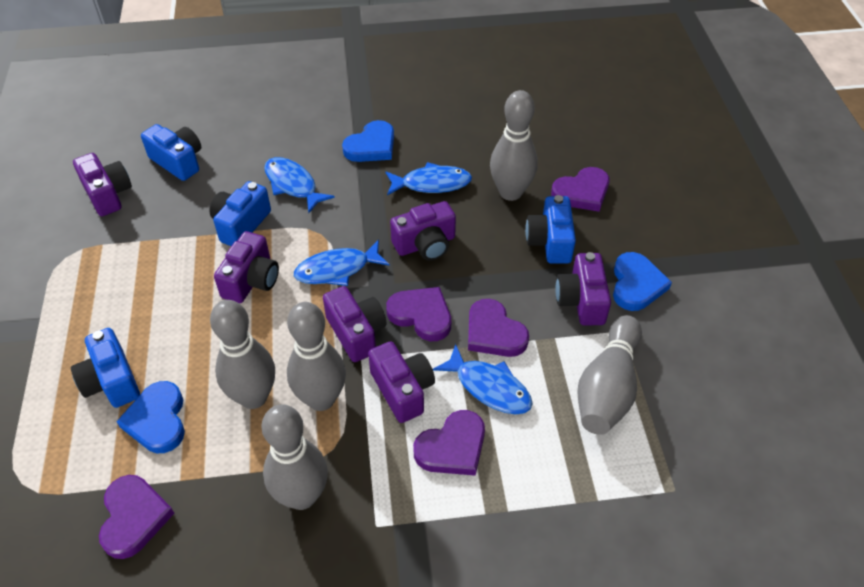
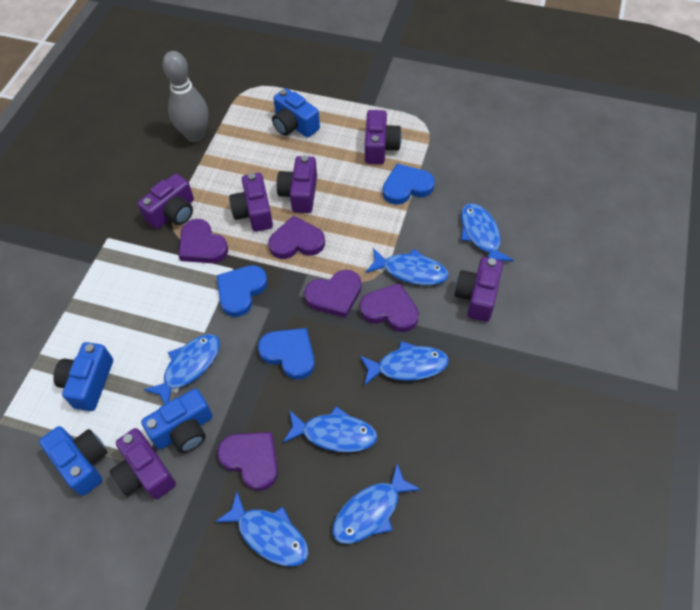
blue fish: [264,157,335,213] [294,240,390,286] [385,162,472,195] [433,344,533,414] = 4 -> [143,334,220,404] [215,492,309,567] [283,406,377,452] [332,464,421,544] [360,341,449,386] [366,248,449,285] [461,203,514,261] = 7
grey bowling pin: [210,300,275,409] [262,404,328,510] [287,302,346,411] [490,90,538,201] [577,315,642,435] = 5 -> [162,51,208,142] = 1

